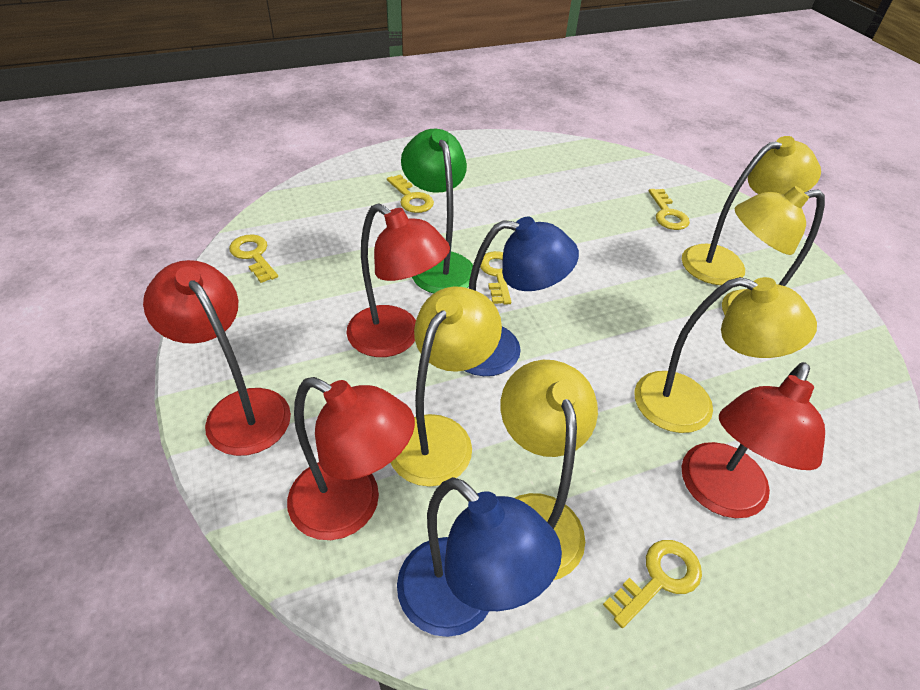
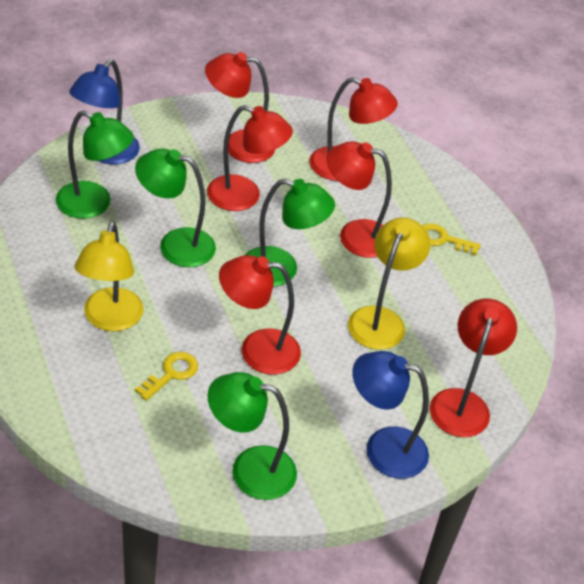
green lamp: [401,129,473,293] = 1 -> [56,110,134,219] [135,148,216,267] [208,372,297,500] [245,178,335,287] = 4
red lamp: [143,260,291,456] [287,377,415,540] [346,203,450,357] [681,362,825,518] = 4 -> [205,52,275,163] [207,105,293,211] [219,255,301,375] [309,77,398,181] [326,141,392,258] [430,299,517,437] = 6
yellow key: [229,234,278,283] [387,174,434,213] [480,251,511,305] [603,540,702,628] [649,189,690,230] = 5 -> [135,352,198,401] [423,223,481,255] = 2
yellow lamp: [390,286,502,487] [501,360,598,580] [634,277,817,433] [682,136,821,285] [722,186,825,315] = 5 -> [74,221,144,332] [348,217,431,350] = 2

